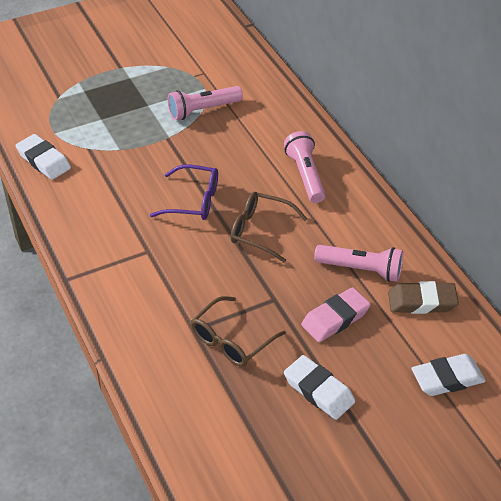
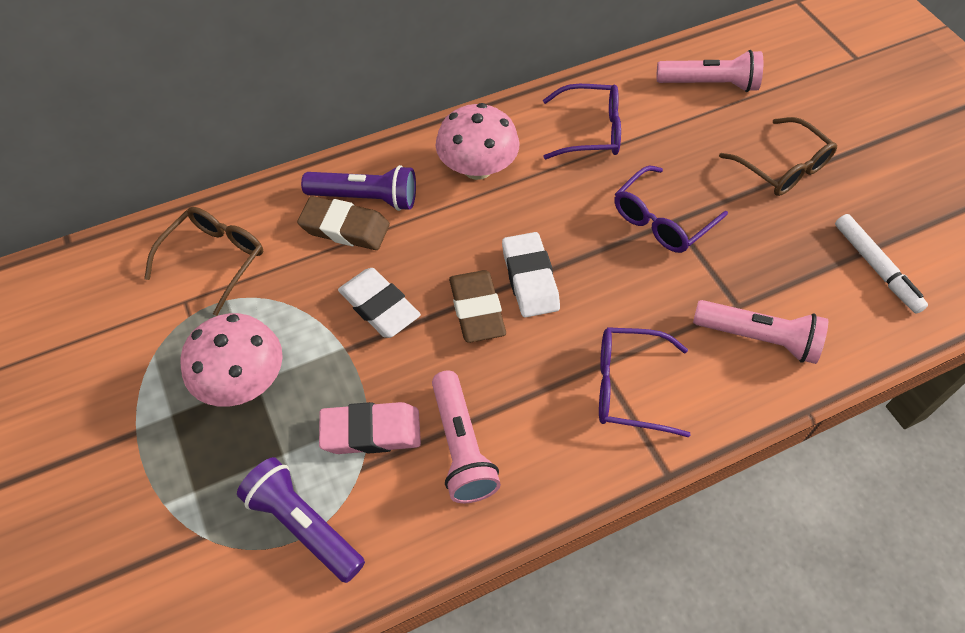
brown eraser: [388,281,459,314] = 1 -> [297,196,390,250] [449,270,506,343] = 2
pink mushroom: none = 0 -> [180,313,283,407] [436,103,520,180] = 2
purple flashlight: none = 0 -> [237,457,365,583] [301,165,416,211] = 2
purple glasses: [150,165,218,220] = 1 -> [543,84,621,159] [599,327,690,438] [614,166,728,253] = 3
white eraser: [15,134,71,180] [284,355,355,420] [411,354,486,396] = 3 -> [338,268,421,338] [502,232,560,318] = 2
white marker: none = 0 -> [835,214,928,314] = 1

